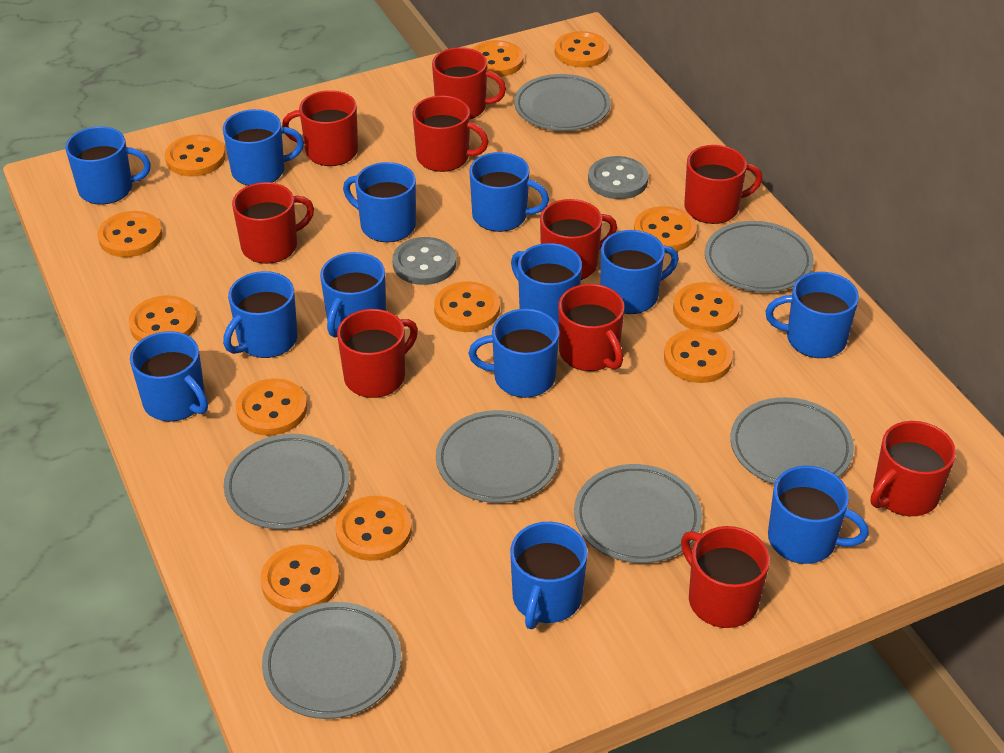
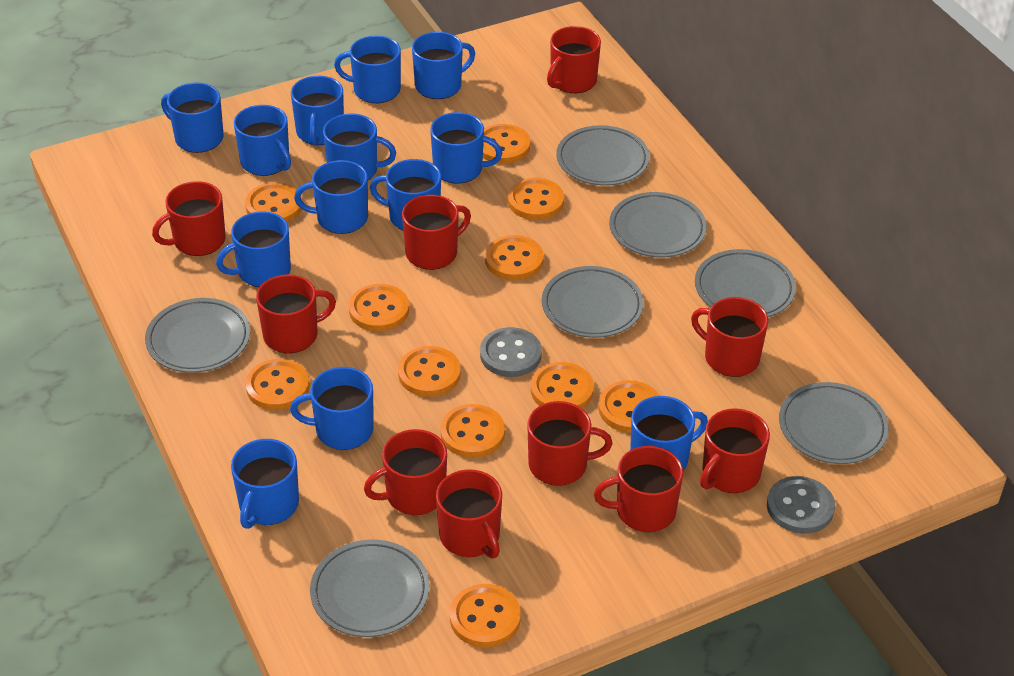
orange button: [97,211,162,257] [129,295,197,342] [165,135,225,177] [236,378,307,435] [260,545,340,613] [336,496,412,561] [434,281,500,332] [472,40,524,77] [555,31,609,67] [634,206,697,251] [664,329,733,383] [673,282,740,333] = 12 -> [245,182,302,222] [246,359,310,410] [349,284,409,331] [398,346,461,397] [440,404,505,458] [450,584,521,648] [483,124,530,164] [485,235,544,280] [508,178,564,220] [531,362,594,408] [598,380,660,433] = 11

